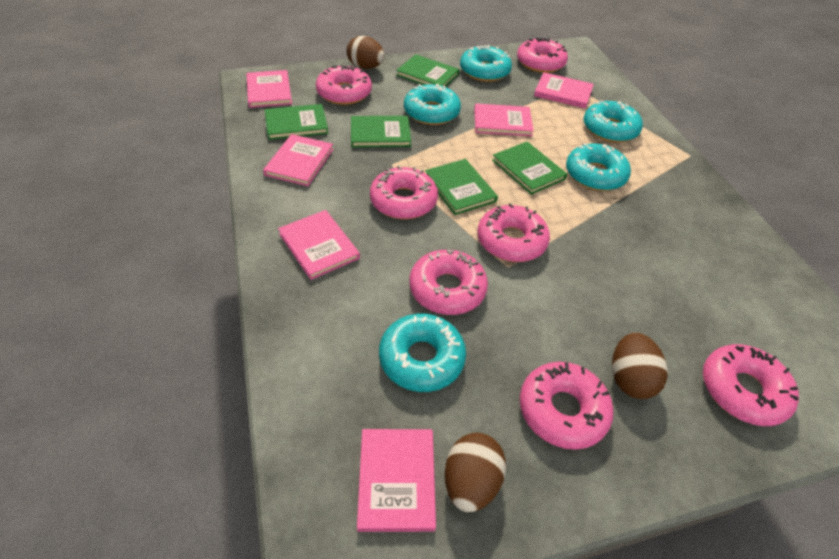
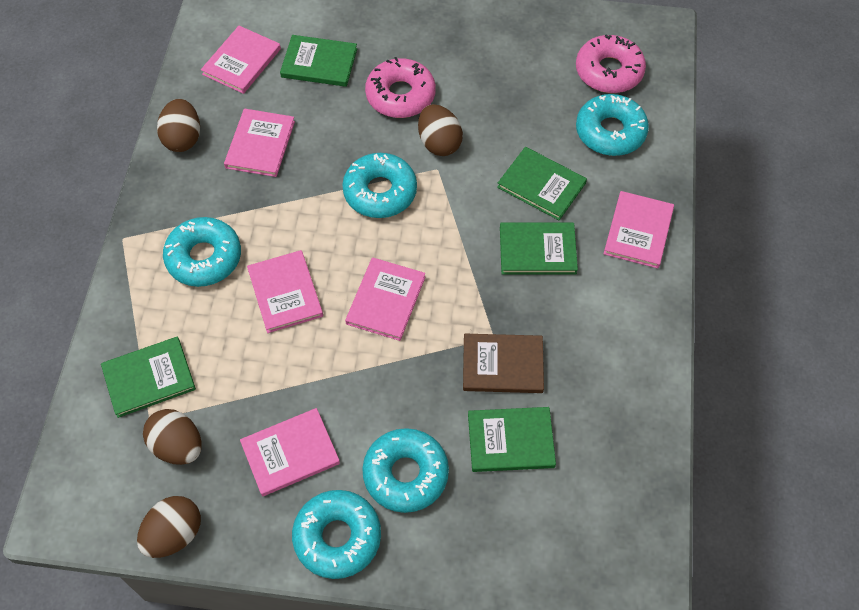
brown book: none = 0 -> [463,334,544,393] = 1
brown egg: [347,36,384,69] [445,433,506,512] [612,333,668,399] = 3 -> [137,496,201,558] [143,409,202,465] [157,99,200,152] [418,104,463,156] = 4
pink donut: [316,65,372,105] [370,166,438,219] [409,249,488,315] [477,203,550,262] [517,38,568,73] [520,362,614,450] [703,344,799,426] = 7 -> [365,57,436,118] [576,34,646,93] = 2

